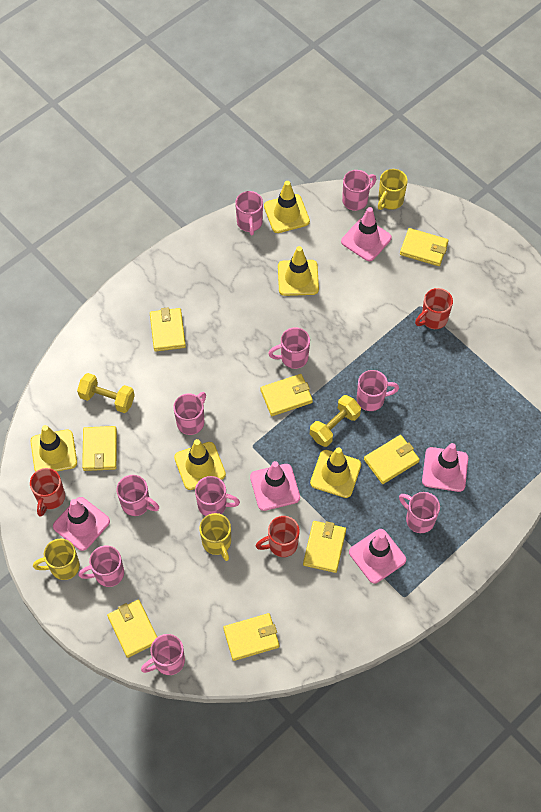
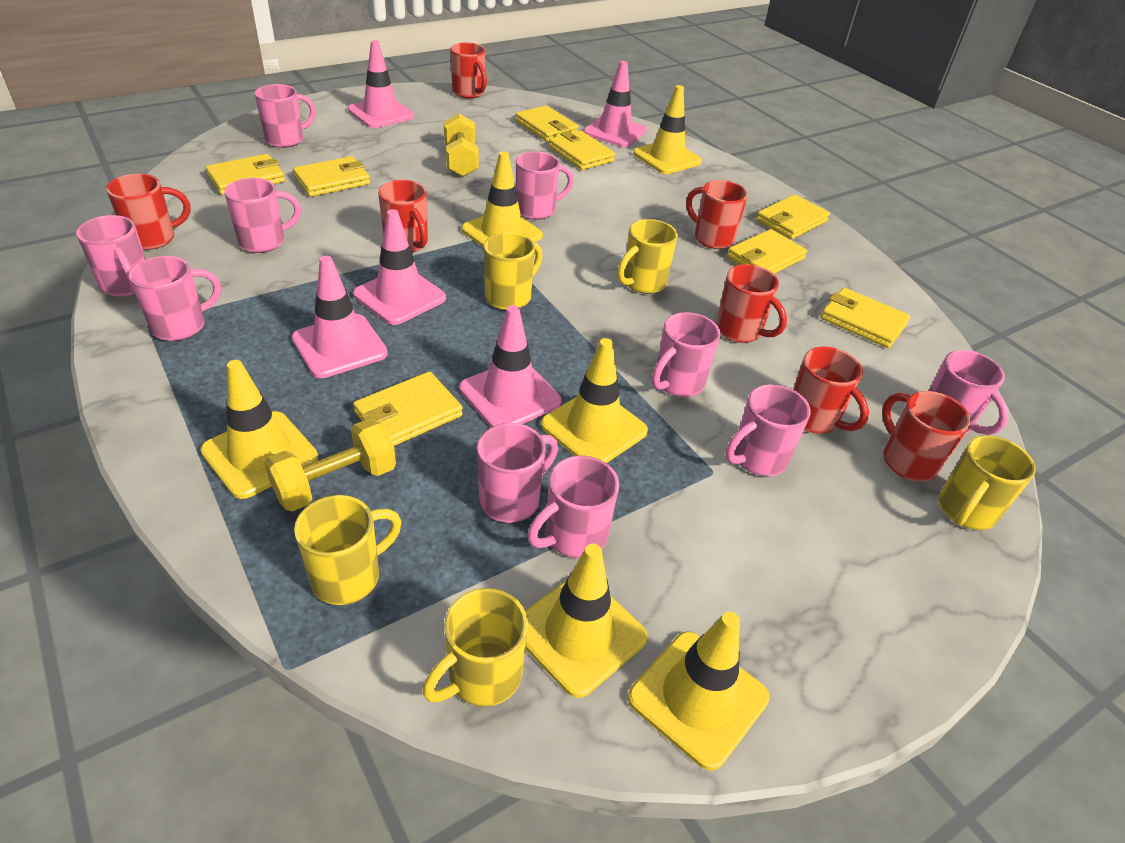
red mug: [30,468,65,517] [256,516,300,557] [415,288,453,329] = 3 -> [106,174,191,250] [378,180,428,252] [450,42,487,98] [686,180,748,249] [716,264,787,343] [793,347,869,433] [882,391,971,482] = 7
yellow mug: [33,539,80,580] [199,513,231,561] [378,169,408,210] = 3 -> [294,495,402,605] [423,588,528,707] [484,232,543,310] [617,219,678,294] [939,435,1036,530] = 5
yellow traffic cone: [30,425,77,472] [174,439,226,490] [264,181,310,233] [278,246,319,296] [310,447,361,498] = 5 -> [200,360,318,499] [462,151,543,248] [525,544,648,698] [541,338,648,463] [628,612,770,771] [633,85,702,174] = 6

